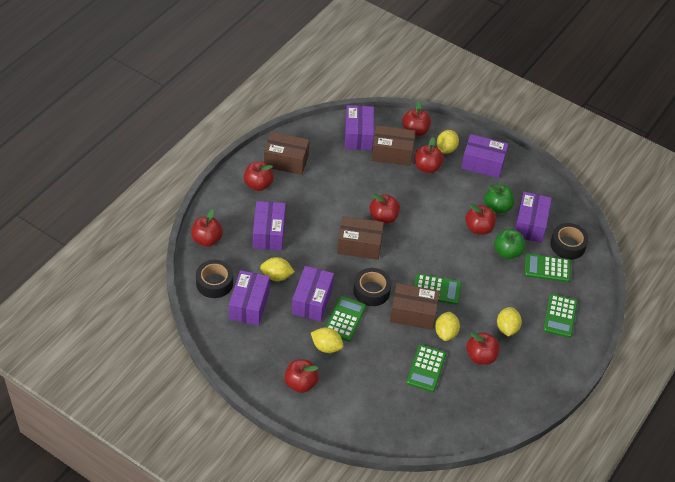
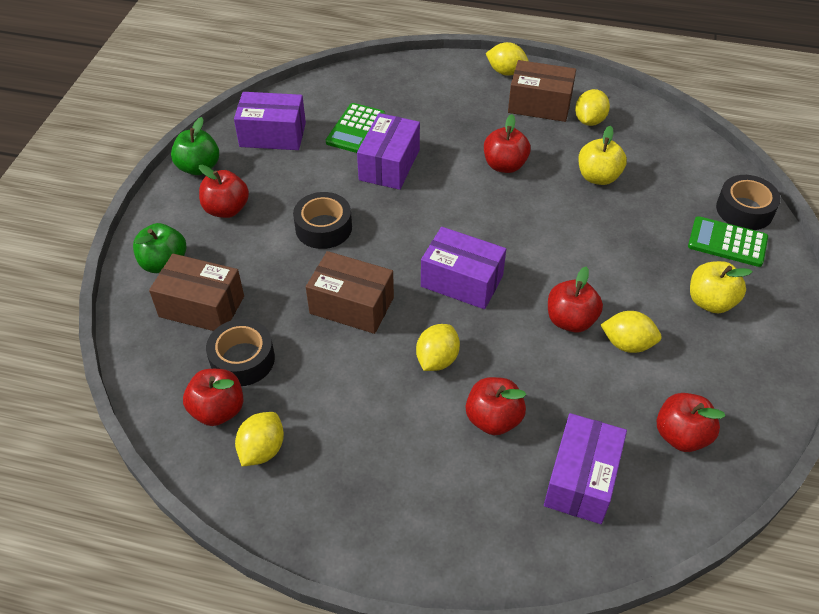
brown box: [264,132,310,175] [337,216,384,260] [372,125,415,166] [390,283,440,330] = 4 -> [149,254,244,331] [306,251,394,334] [508,60,576,122] = 3
green calculator: [326,296,366,341] [406,344,447,392] [414,274,462,305] [524,253,571,282] [543,294,578,338] = 5 -> [326,103,385,153] [688,216,768,267] = 2
purple box: [229,270,270,326] [253,201,286,251] [292,266,334,322] [345,105,374,150] [461,134,508,178] [515,192,552,243] = 6 -> [234,92,306,150] [357,113,420,190] [421,227,506,309] [544,413,627,524] = 4
red apple: [191,209,223,247] [244,162,274,191] [284,359,319,393] [369,194,400,224] [402,101,431,136] [414,137,444,173] [465,204,496,235] [466,332,500,365] = 8 -> [183,369,243,426] [199,165,249,218] [466,377,526,435] [484,114,531,173] [548,267,603,332] [657,393,725,452] = 6
yellow apple: none = 0 -> [578,126,627,185] [690,261,753,313] = 2

